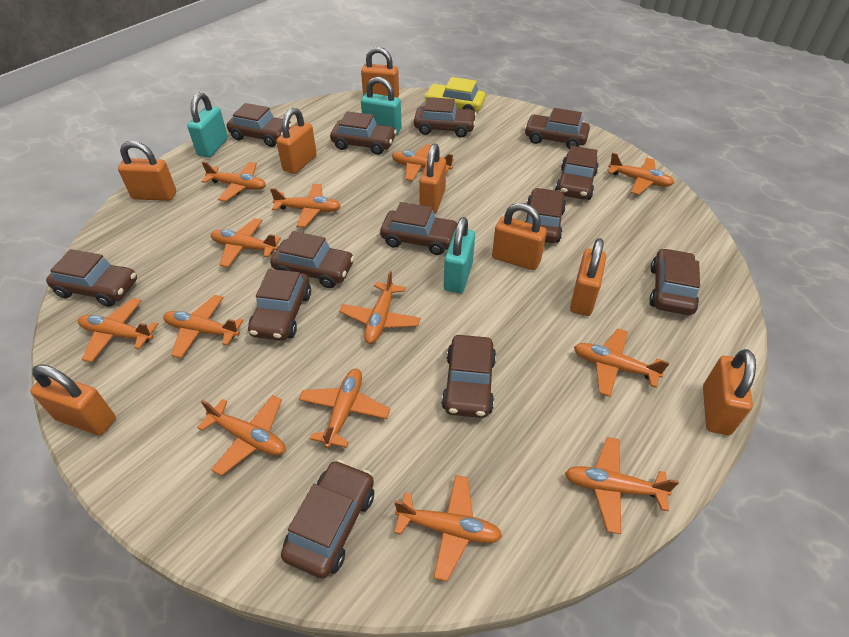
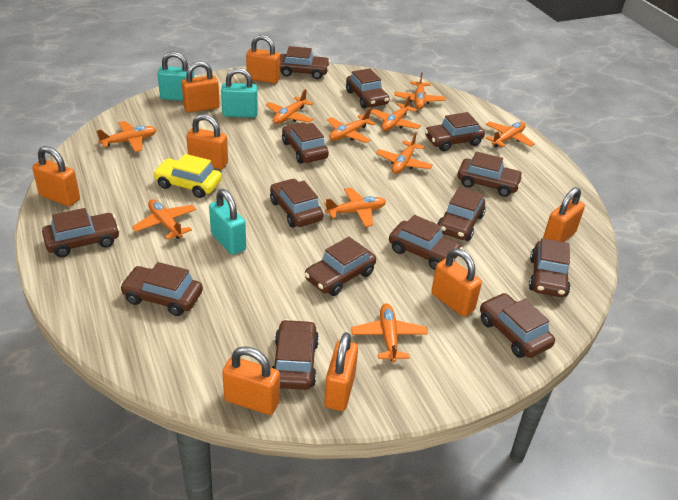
brown car: [46,249,137,307] [227,103,292,147] [248,269,311,341] [270,231,354,288] [281,460,374,579] [330,111,397,155] [380,202,457,255] [414,97,477,137] [441,335,496,418] [524,108,590,149] [524,188,566,243] [555,146,599,200] [649,248,700,315] = 13 -> [42,208,120,257] [120,262,203,316] [270,179,323,228] [272,319,319,390] [280,46,330,79] [282,122,329,164] [304,237,376,296] [346,68,389,108] [389,215,463,270] [425,112,485,151] [437,187,486,241] [457,152,523,197] [480,293,555,358] [529,238,571,297] = 14
orange plane: [78,298,158,362] [163,295,243,358] [197,395,286,476] [202,161,266,202] [211,218,281,267] [270,184,341,228] [299,368,390,448] [339,271,421,344] [392,144,454,181] [394,475,502,582] [565,437,679,534] [574,329,669,397] [608,153,674,195] = 13 -> [96,121,157,152] [132,199,196,240] [266,89,313,124] [324,188,386,227] [327,108,376,143] [351,303,428,363] [370,95,421,131] [376,132,432,174] [394,72,446,109] [485,121,535,148] = 10

